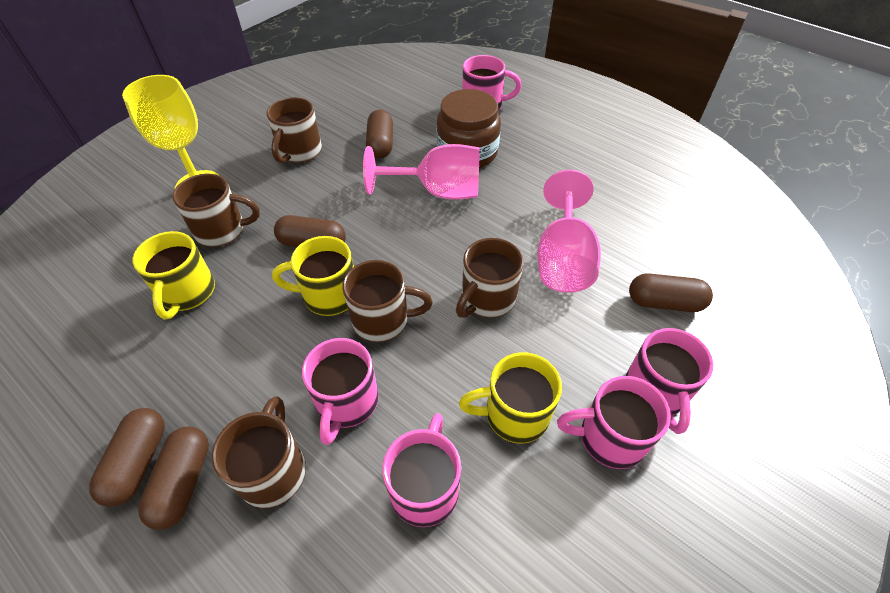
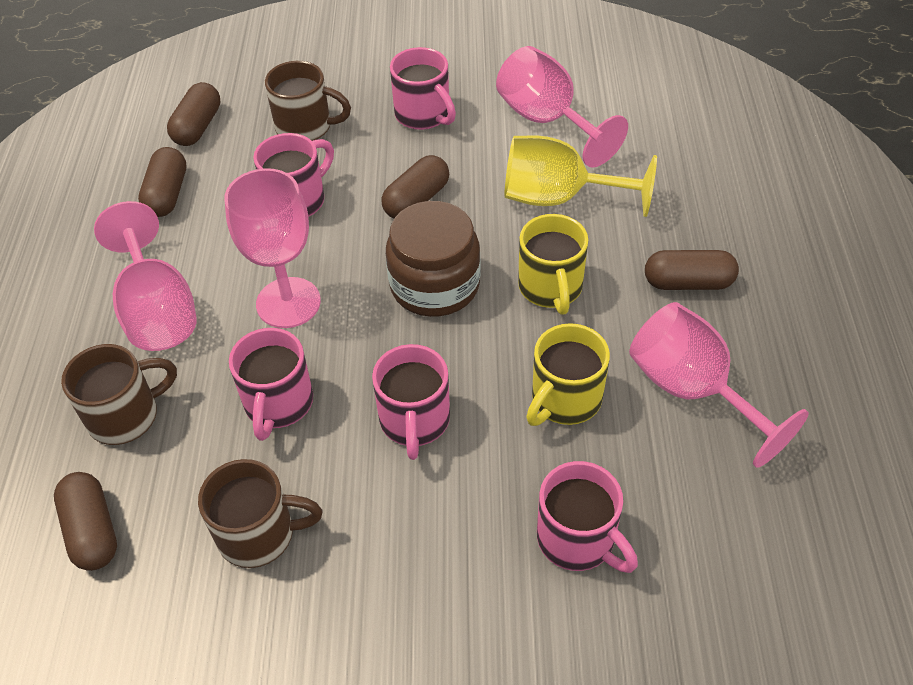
brown mug: [172,173,260,247] [212,396,306,508] [267,97,322,163] [342,260,433,342] [456,238,524,318] = 5 -> [61,344,177,445] [198,459,322,568] [265,61,351,141] = 3
pink goblet: [363,144,479,200] [537,170,601,293] = 2 -> [94,201,197,351] [225,168,321,328] [496,46,628,168] [629,302,809,468] = 4
yellow mug: [133,231,215,319] [272,236,354,316] [459,352,562,444] = 3 -> [518,214,588,315] [526,323,610,426] = 2

